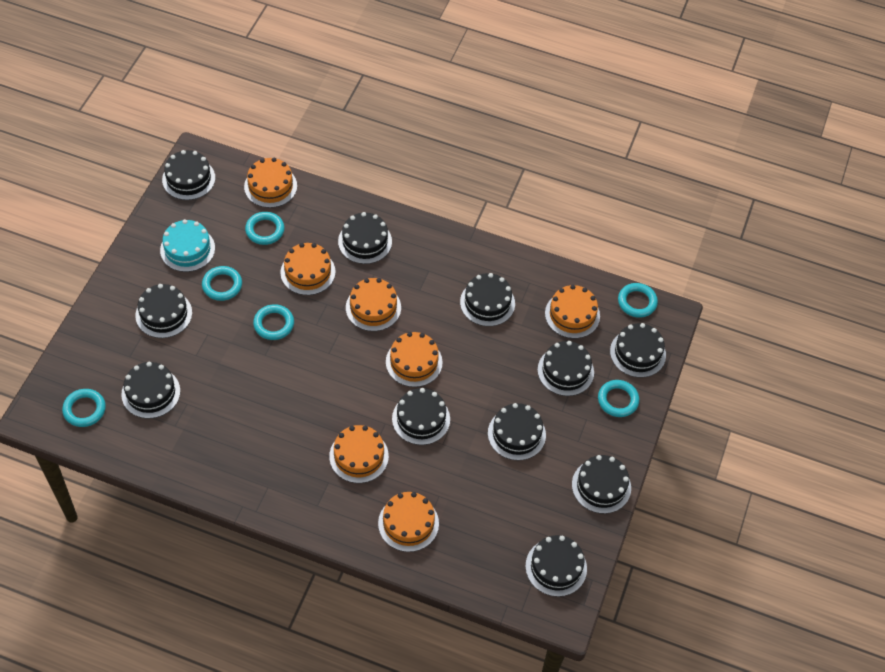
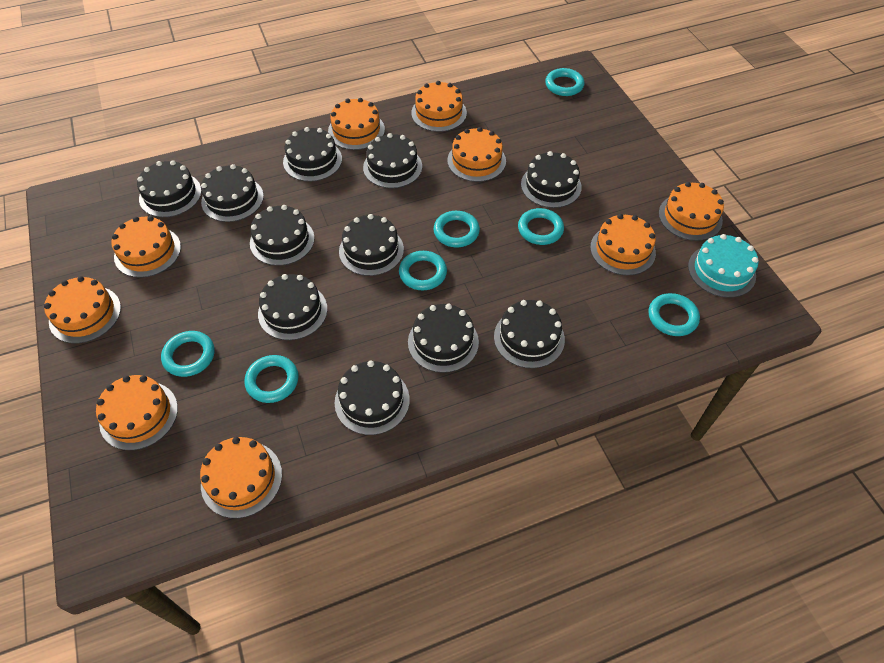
orange cake: [244,158,297,208] [280,243,335,295] [329,425,389,483] [346,278,401,331] [378,492,439,552] [386,332,443,387] [545,285,600,338] = 7 -> [44,276,121,343] [96,375,178,450] [111,216,181,278] [200,437,282,518] [328,98,385,150] [411,81,467,132] [447,127,506,182] [590,214,656,275] [659,182,724,241] = 9
turquoise ring: [62,389,106,427] [202,266,242,301] [245,212,285,245] [253,304,294,340] [598,380,639,417] [618,283,658,318] = 6 -> [161,331,214,377] [244,355,299,403] [399,251,447,290] [433,211,480,247] [518,208,564,245] [545,68,585,96] [649,293,700,336] = 7

